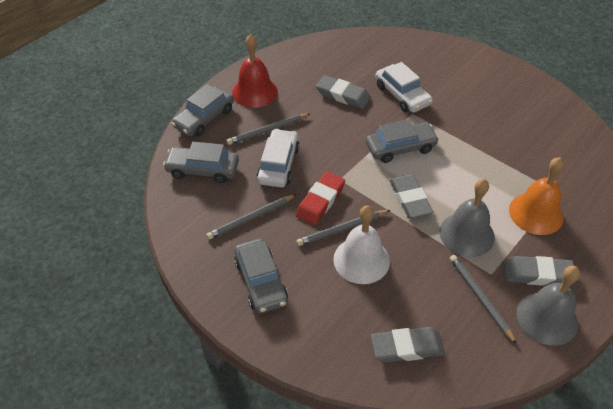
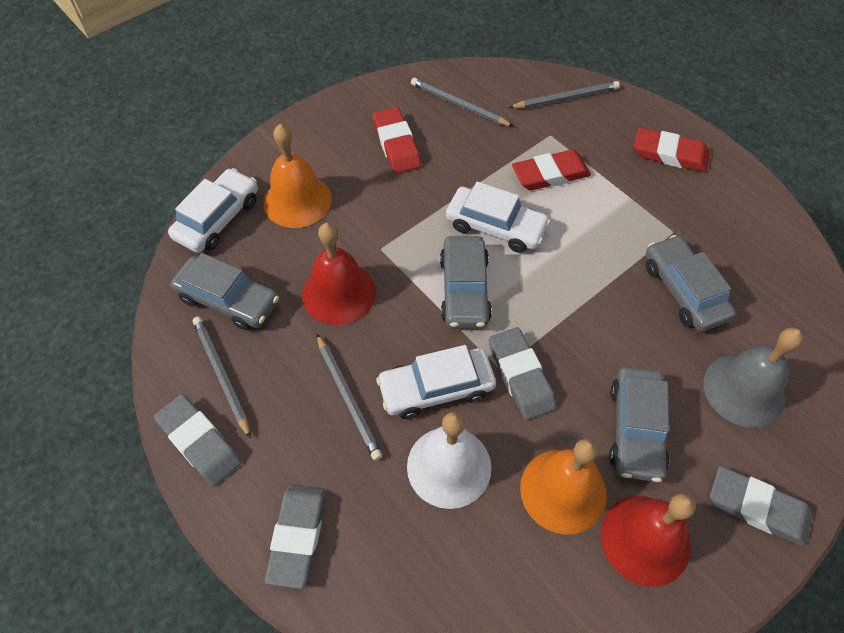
grey bell: [439,179,495,257] [516,266,580,346] = 2 -> [703,328,803,428] = 1
orange bell: [509,157,564,235] = 1 -> [263,124,332,228] [520,439,607,535] = 2
red bell: [232,34,278,108] = 1 -> [302,223,376,325] [600,494,695,587] = 2
red eraser: [296,171,345,225] = 1 -> [372,107,421,174] [512,150,591,190] [634,128,710,172] = 3
white car: [257,129,300,187] [375,62,432,113] = 2 -> [168,168,258,253] [376,345,496,419] [446,181,551,253] = 3

